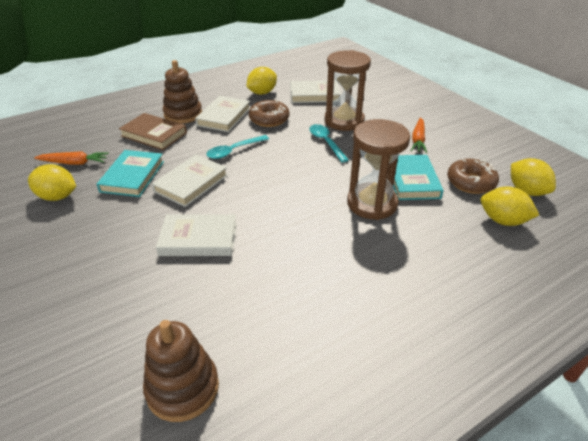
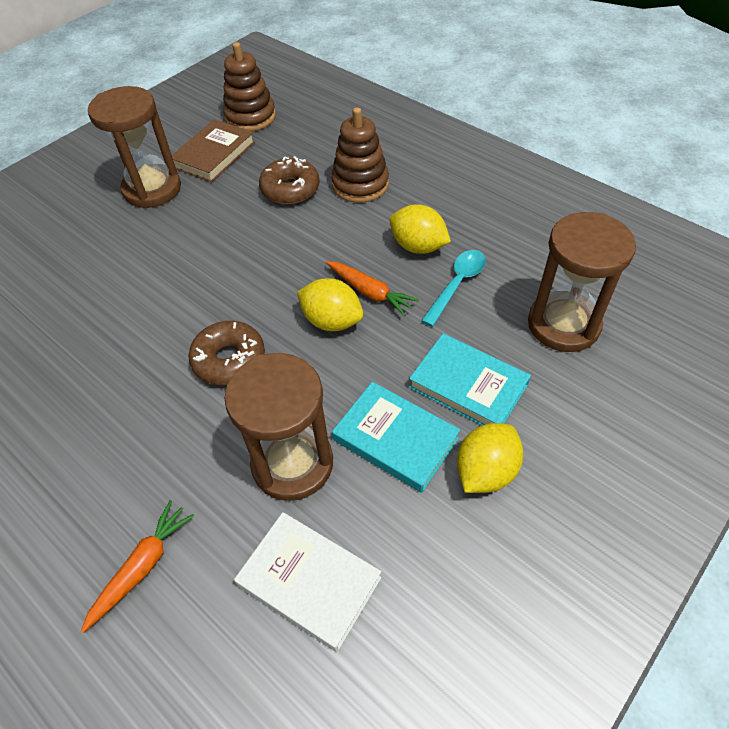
brown hourglass: [324,50,371,131] [347,119,410,220] = 2 -> [88,86,181,209] [224,353,333,501] [528,212,636,352] = 3
turquoise spoon: [206,135,269,159] [309,124,349,162] = 2 -> [421,250,486,327] = 1
white book: [152,154,228,207] [156,214,237,256] [195,96,250,132] [290,80,341,103] = 4 -> [234,512,382,652] = 1
yellow lemon: [28,164,76,201] [247,67,277,95] [481,186,539,226] [511,158,556,196] = 4 -> [297,278,363,331] [390,204,451,254] [457,423,523,493] = 3

